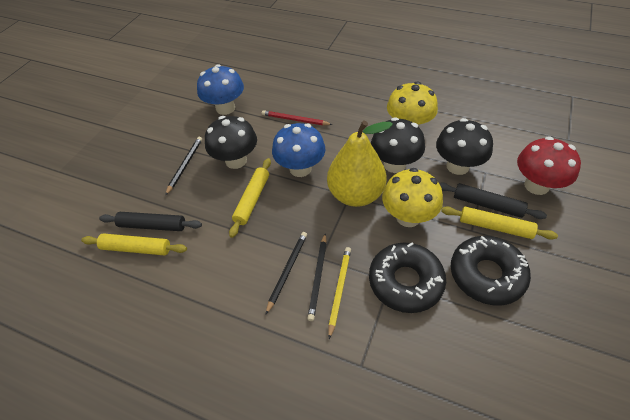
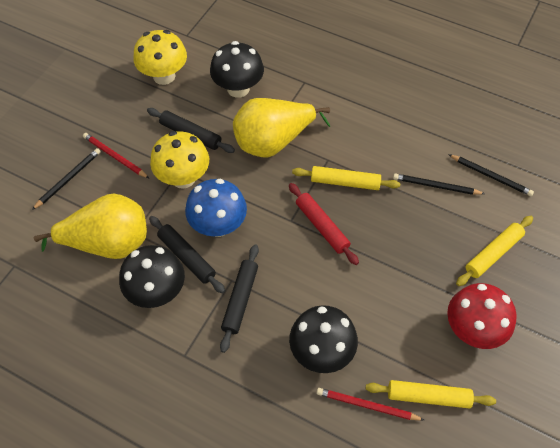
black donut: [369,242,446,313] [451,236,531,305] = 2 -> none = 0
black rolling pin: [99,212,202,231] [439,182,547,219] = 2 -> [147,108,235,153] [149,216,225,294] [220,244,259,353] = 3
blue mushroom: [197,64,244,115] [272,123,325,177] = 2 -> [185,179,247,237] = 1
red pencil: [262,110,333,125] = 1 -> [83,133,150,179] [317,388,424,421] = 2
red rolling pin: none = 0 -> [289,183,359,265] = 1
yellow pear: [327,121,393,207] = 1 -> [34,193,147,259] [233,98,330,157] = 2
yellow pencil: [328,247,351,339] = 1 -> none = 0

